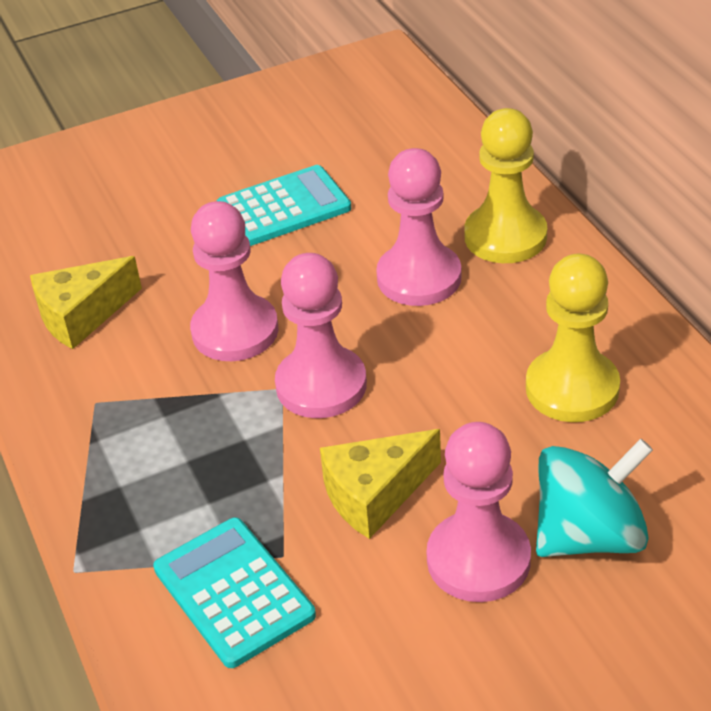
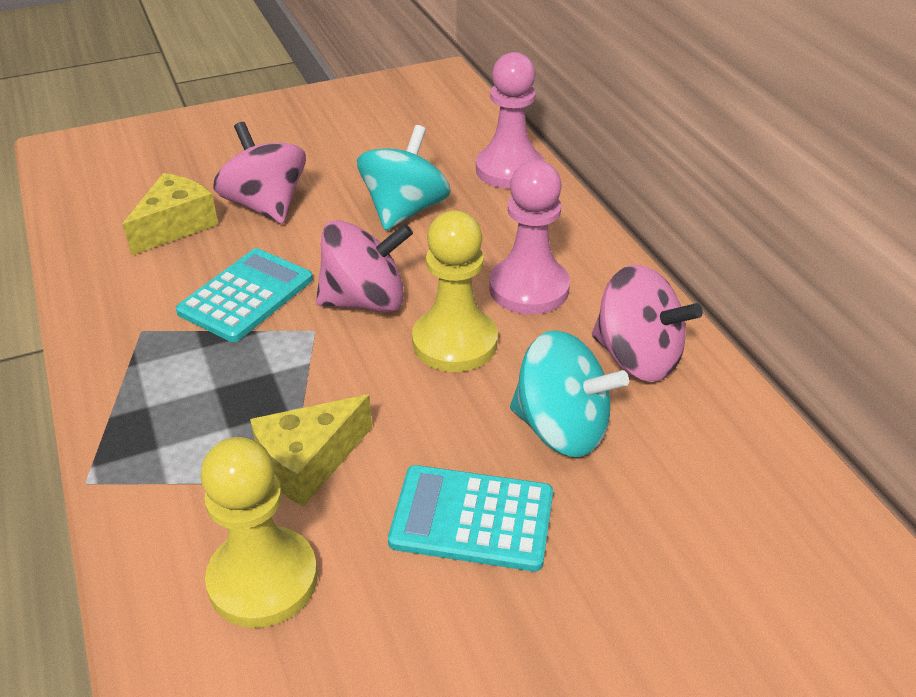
pink pawn: [190,201,279,361] [275,253,367,418] [376,148,462,306] [426,422,531,602] = 4 -> [476,52,544,189] [489,160,570,314] = 2
pink spinning top: none = 0 -> [213,122,306,224] [316,220,413,313] [592,265,703,382] = 3
turquoise spinning top: [536,439,653,557] = 1 -> [357,125,451,231] [510,330,629,457] = 2

